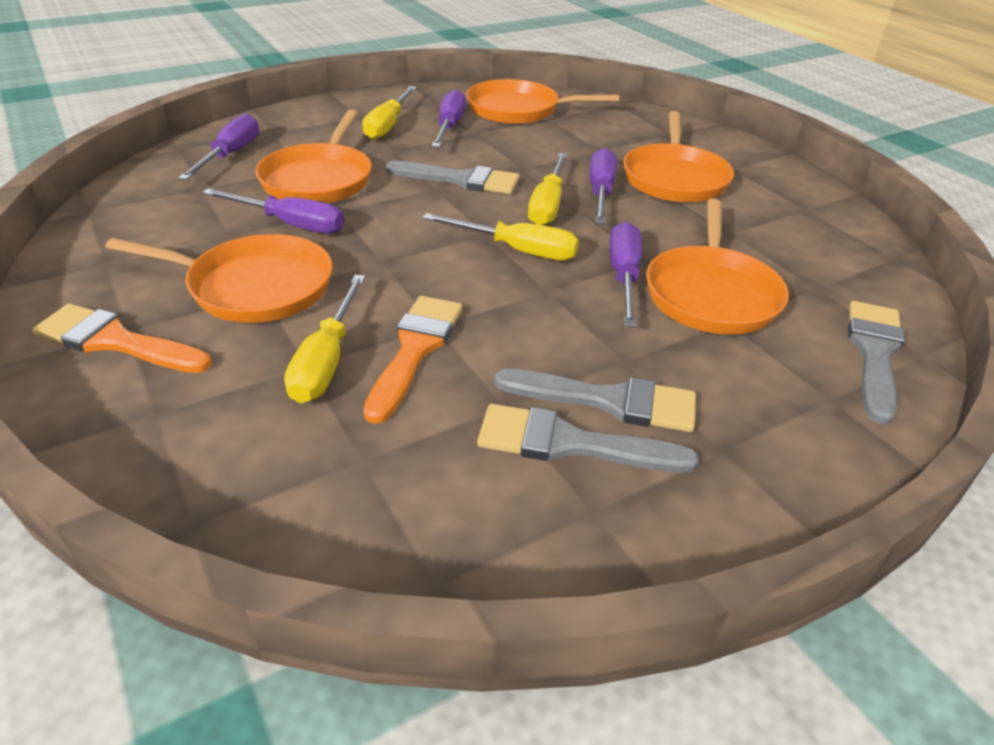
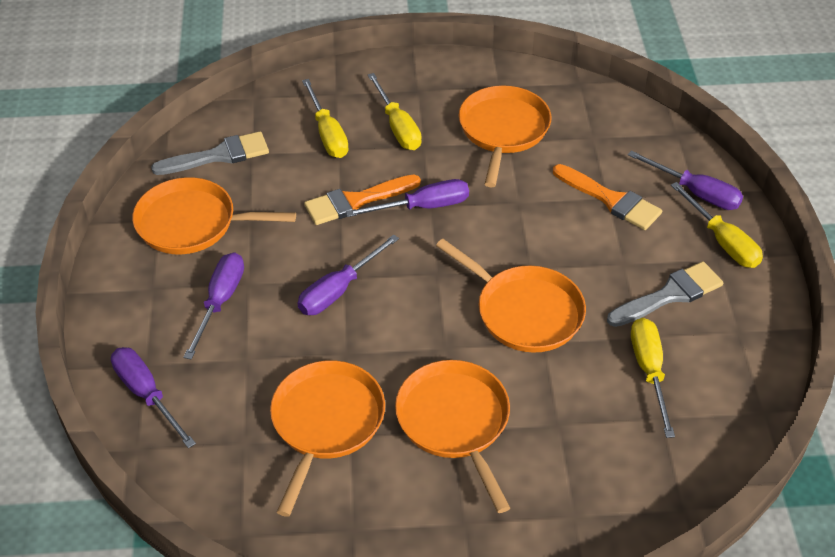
grey brush: [386,161,519,194] [477,404,699,473] [494,369,696,432] [848,301,905,424] = 4 -> [151,131,269,175] [607,261,723,327] = 2

